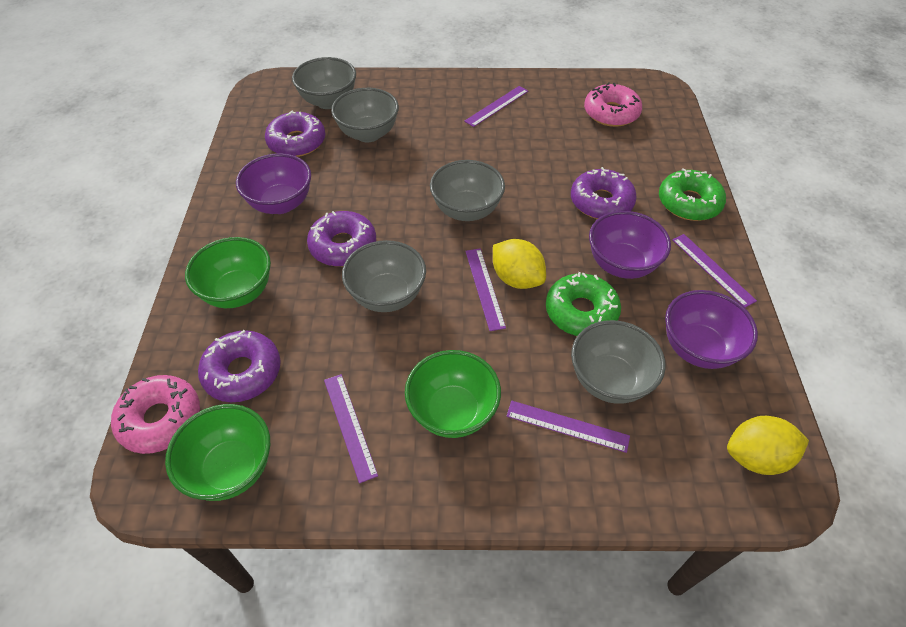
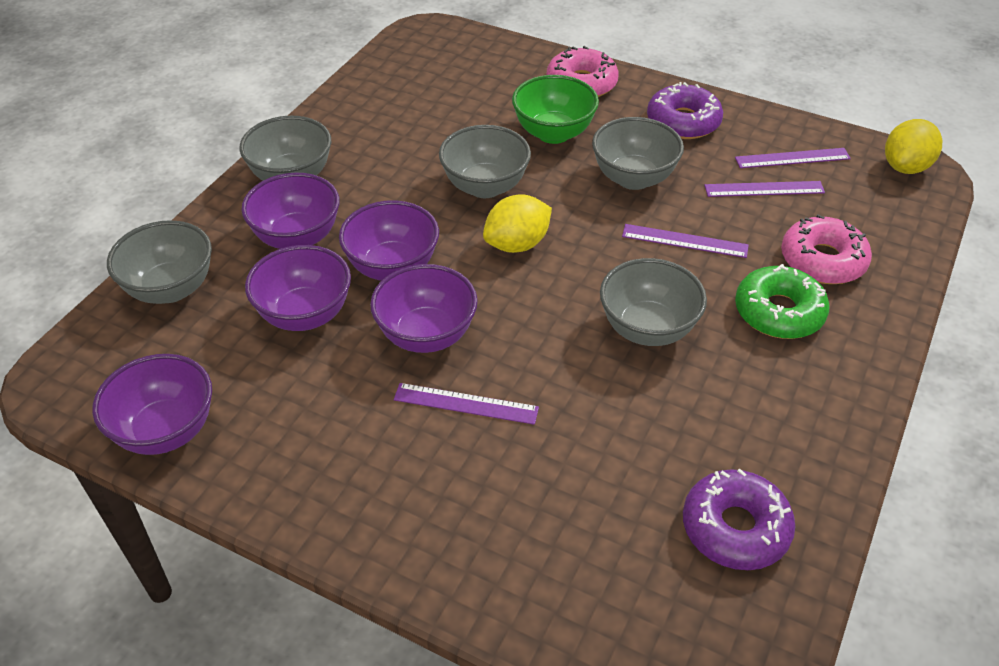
green bowl: [165,404,270,501] [185,237,271,308] [405,350,501,438] = 3 -> [512,75,599,144] = 1
green donut: [546,272,621,336] [659,168,726,221] = 2 -> [735,264,830,339] = 1
purple bowl: [236,153,311,214] [589,211,671,279] [665,290,758,369] = 3 -> [92,354,212,455] [241,173,340,249] [245,245,351,331] [339,200,439,281] [370,264,478,353] = 5
purple donut: [198,330,281,402] [265,111,325,157] [307,211,376,267] [571,167,637,219] = 4 -> [647,82,723,139] [683,469,796,570] = 2
purple ruler: [324,374,378,483] [464,86,528,127] [465,248,506,331] [506,401,630,453] [672,234,757,308] = 5 -> [394,383,539,425] [622,224,749,258] [704,181,825,197] [735,148,851,168] = 4

